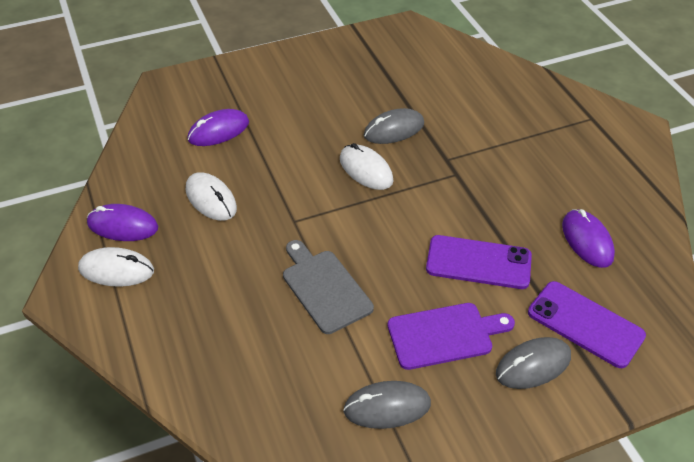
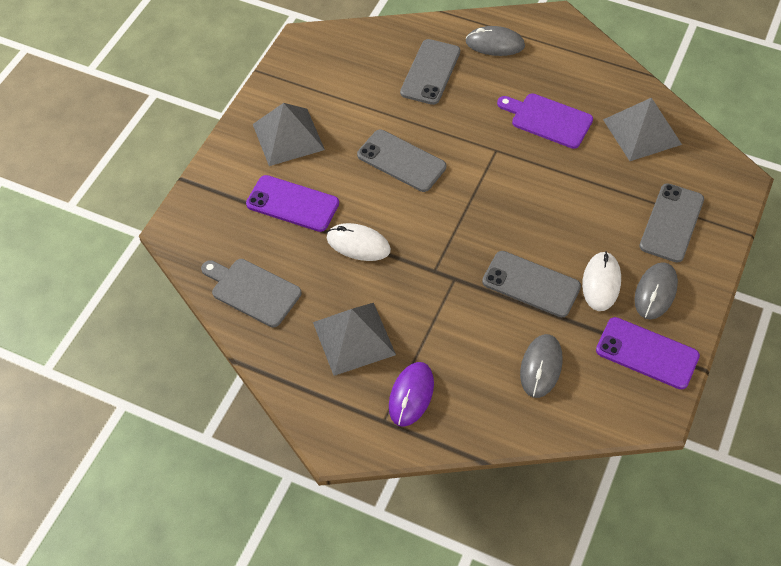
grey phone: none = 0 -> [357,130,446,192] [400,39,460,105] [482,251,581,317] [639,183,704,262] = 4
grey pyramid: none = 0 -> [253,103,325,166] [313,303,396,376] [603,98,682,161] = 3
purple mouse: [87,204,158,241] [187,109,249,146] [562,209,615,268] = 3 -> [389,362,434,427] = 1
white mouse: [78,247,154,287] [186,172,237,221] [340,143,394,190] = 3 -> [327,223,391,261] [582,251,621,311] = 2

